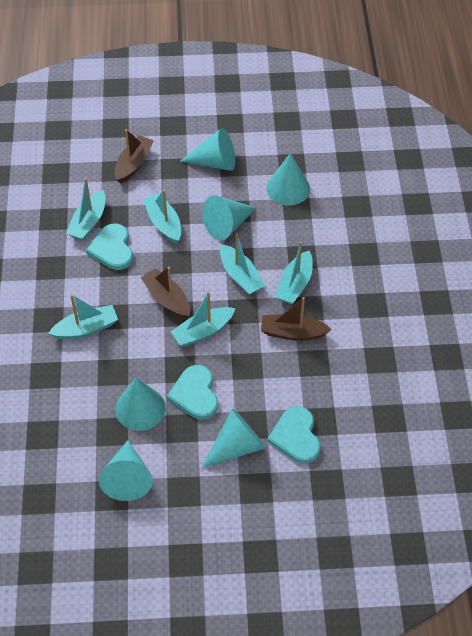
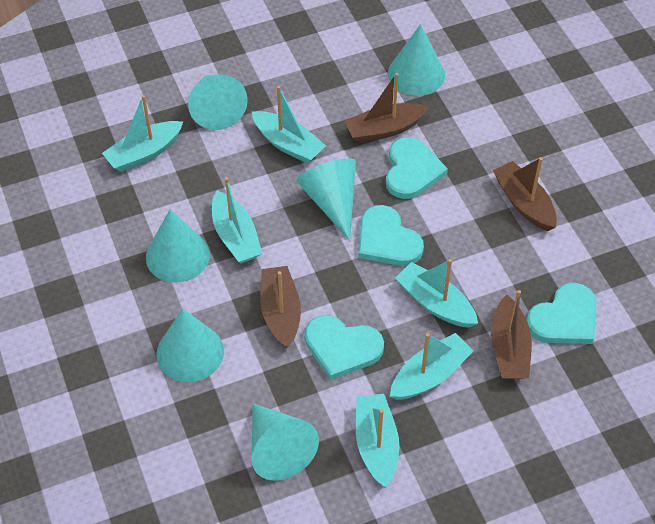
brown boat: [115,129,154,183] [140,267,190,319] [261,297,332,341] = 3 -> [260,266,301,349] [344,73,429,143] [491,290,532,379] [493,157,557,231] = 4
turquoise heart: [86,224,133,270] [167,365,218,420] [267,406,320,463] = 3 -> [304,315,384,380] [358,205,424,266] [386,137,448,199] [527,283,596,344] = 4

